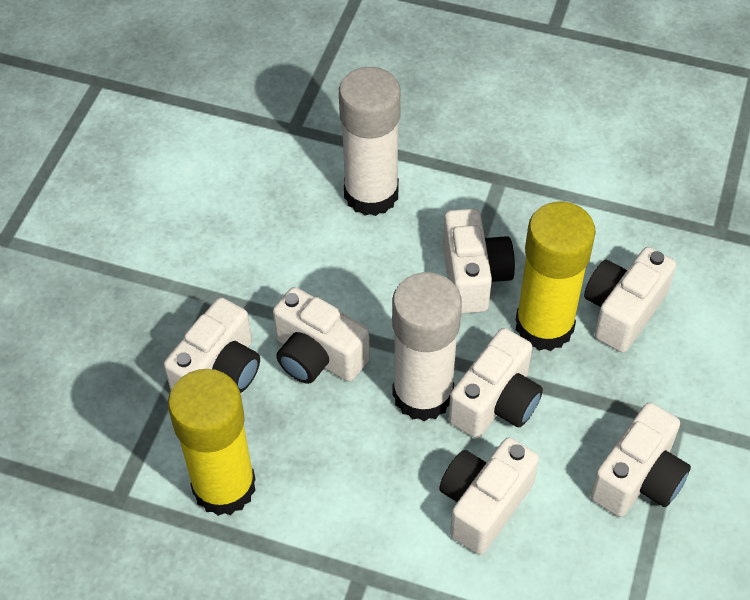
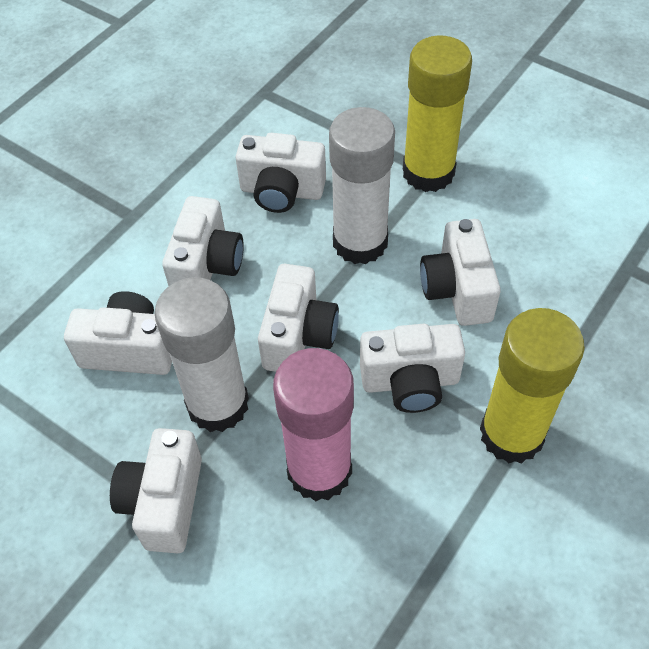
pink glue stick: none = 0 -> [273,348,354,502] = 1

